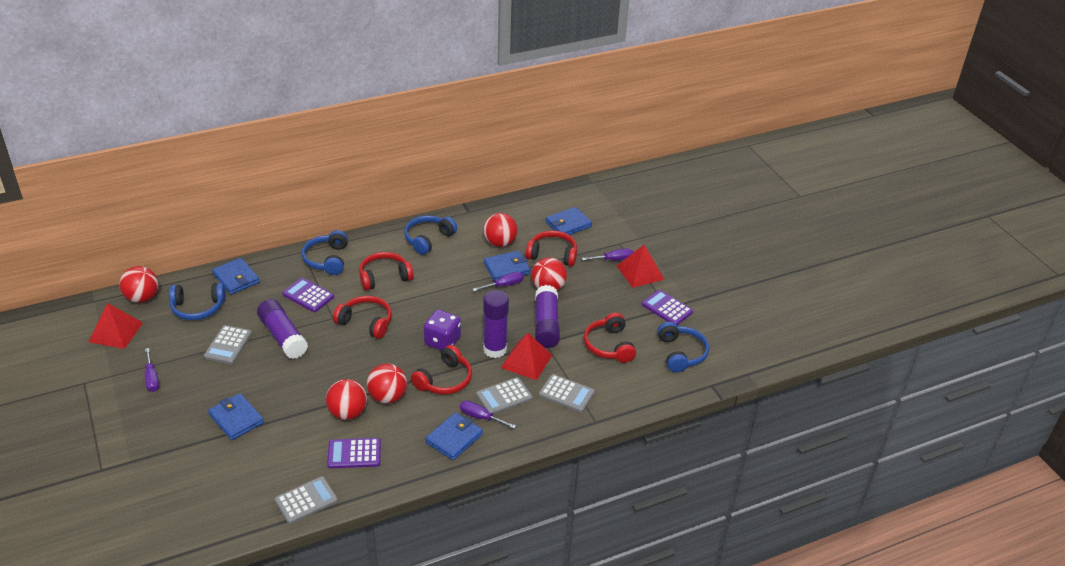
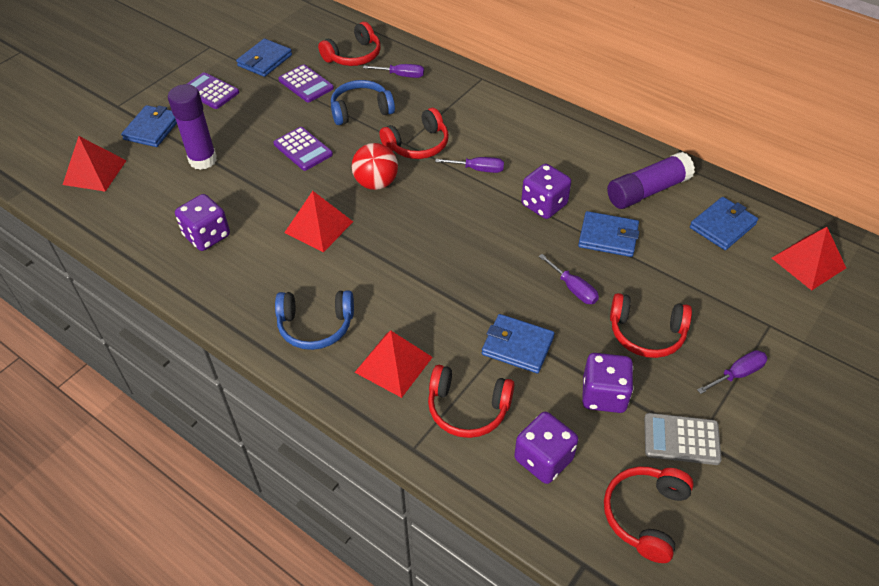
blue headphones: [169,283,226,320] [302,230,348,275] [404,215,457,255] [658,322,709,372] = 4 -> [275,290,354,350] [331,80,395,125] = 2
grey calculator: [204,325,252,364] [275,476,338,524] [476,377,533,415] [539,374,595,412] = 4 -> [644,413,722,465] = 1
purple dice: [424,309,461,351] = 1 -> [175,194,230,251] [514,412,579,484] [521,164,571,219] [582,353,634,413] = 4
purple glue stick: [257,299,308,359] [483,290,509,358] [535,285,560,348] = 3 -> [168,84,217,170] [607,152,695,209] = 2
red ball: [120,266,158,303] [326,379,367,420] [367,363,407,404] [483,213,517,247] [531,257,567,291] = 5 -> [352,143,398,190] = 1
red pyramid: [88,303,143,349] [501,333,552,380] [617,245,665,288] = 3 -> [63,136,127,192] [284,191,353,252] [354,331,433,398] [772,227,846,291] = 4

